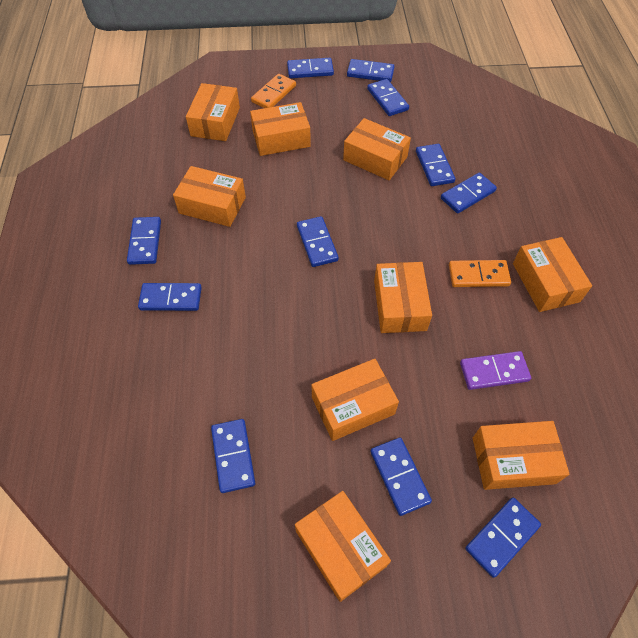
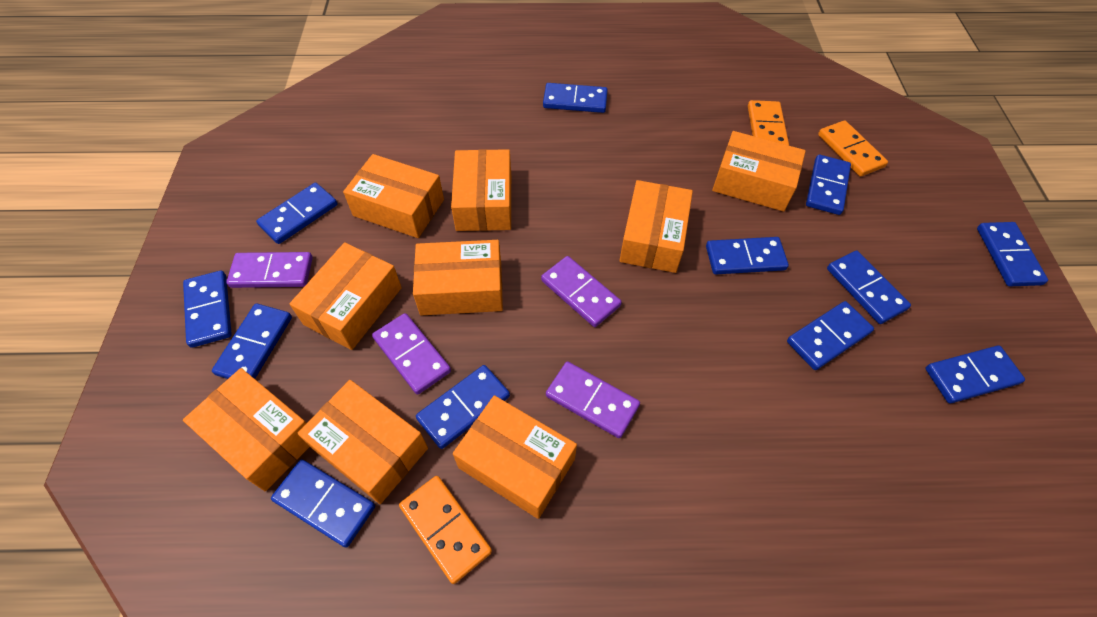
blue domino: [127,217,161,265] [138,283,202,311] [211,419,255,493] [287,58,334,78] [297,216,339,267] [347,59,394,82] [367,79,409,116] [370,437,432,516] [416,144,455,186] [441,173,497,213] [465,498,541,578] = 11 -> [183,271,232,348] [212,303,292,379] [256,183,337,244] [271,460,375,548] [416,365,510,449] [543,83,608,113] [706,237,789,274] [787,301,874,370] [806,155,851,215] [827,250,911,324] [925,345,1025,403] [977,222,1048,286] = 12
orange domino: [251,74,296,108] [449,260,511,287] = 2 -> [399,476,492,584] [748,100,789,145] [818,120,888,177] = 3
purple domino: [460,351,531,390] = 1 -> [226,252,313,288] [372,313,451,395] [541,256,622,327] [546,362,640,438] = 4

